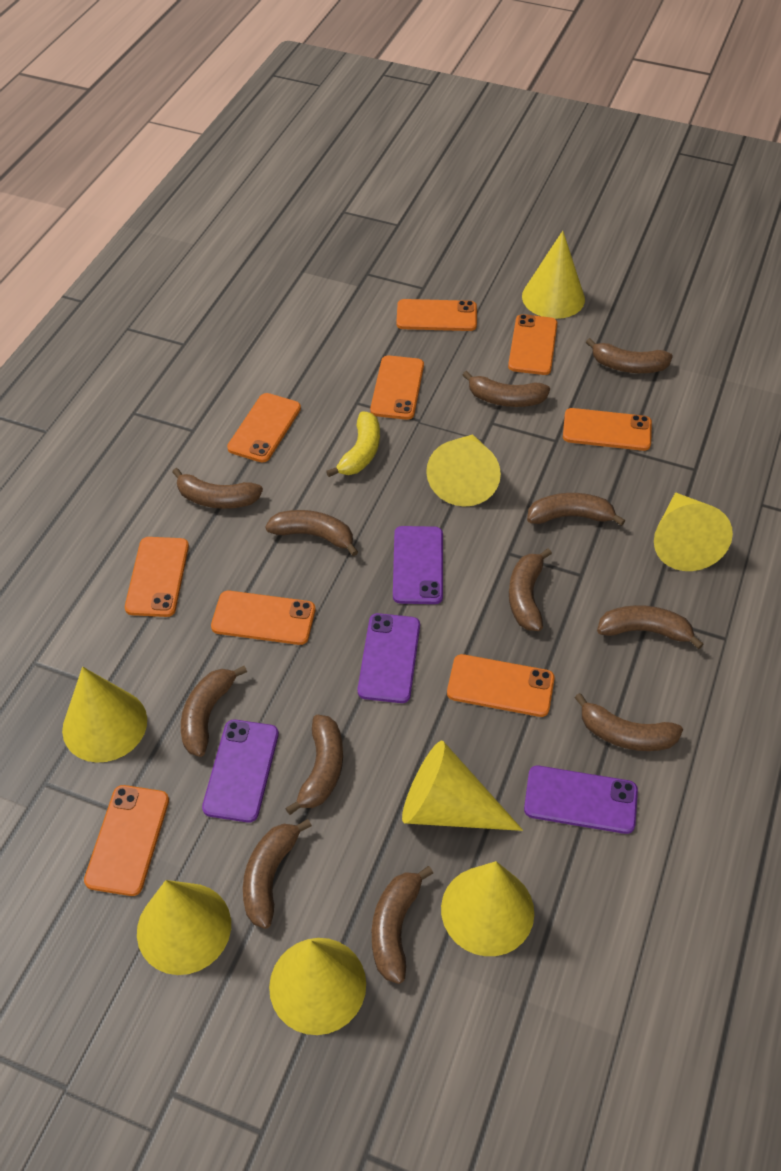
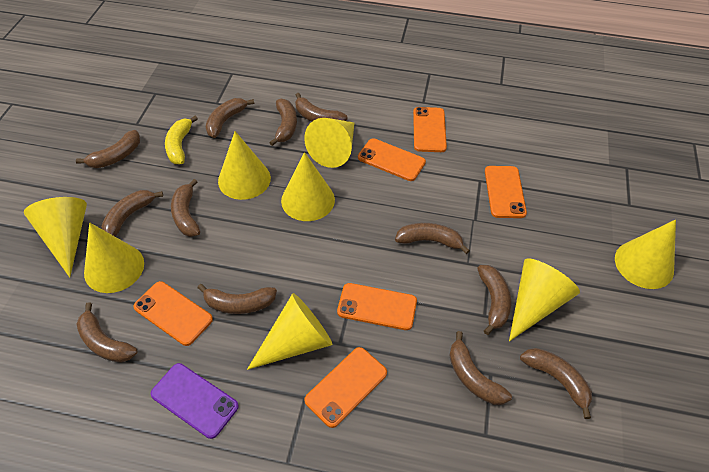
orange phone: [84,785,169,896] [125,537,189,617] [211,591,315,645] [227,393,301,463] [370,355,424,420] [396,299,477,331] [447,654,555,717] [508,314,557,375] [563,408,652,451] = 9 -> [133,281,213,346] [304,347,387,428] [337,283,417,330] [358,138,426,181] [413,107,447,152] [485,166,527,218] = 6
purple phone: [202,720,279,823] [358,613,420,703] [393,526,443,604] [524,766,638,834] = 4 -> [151,363,239,439] = 1

